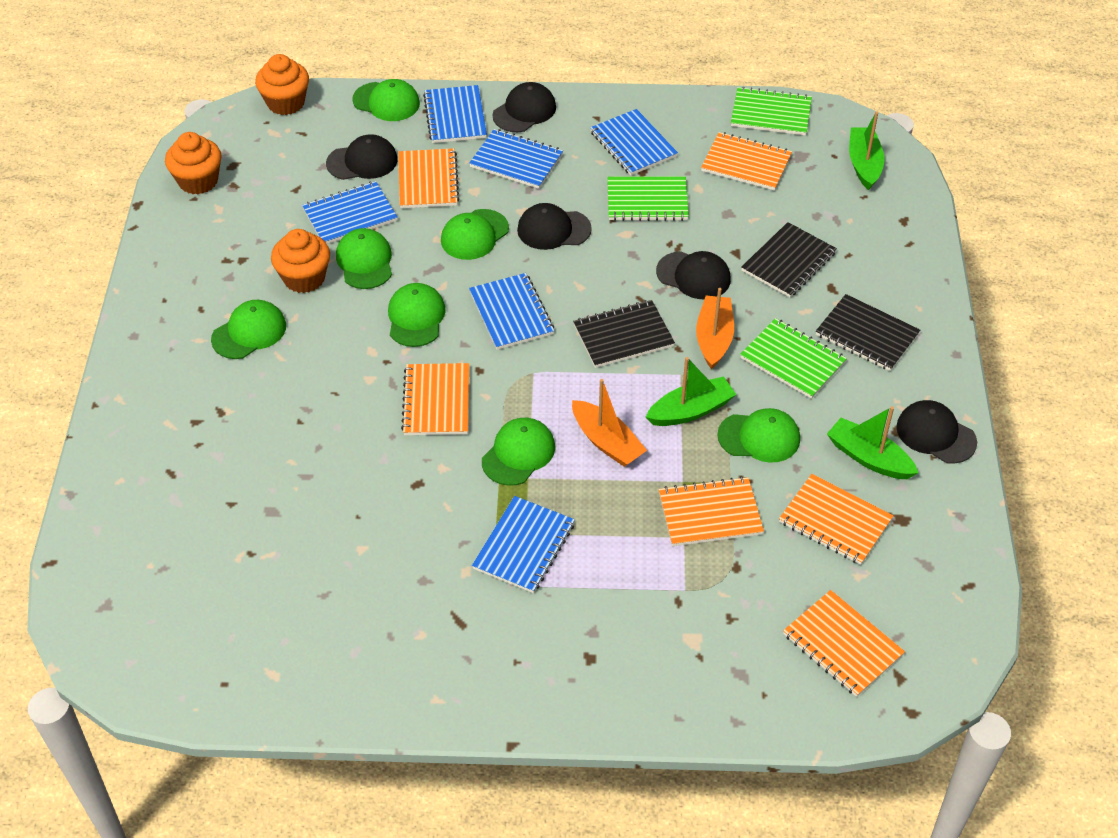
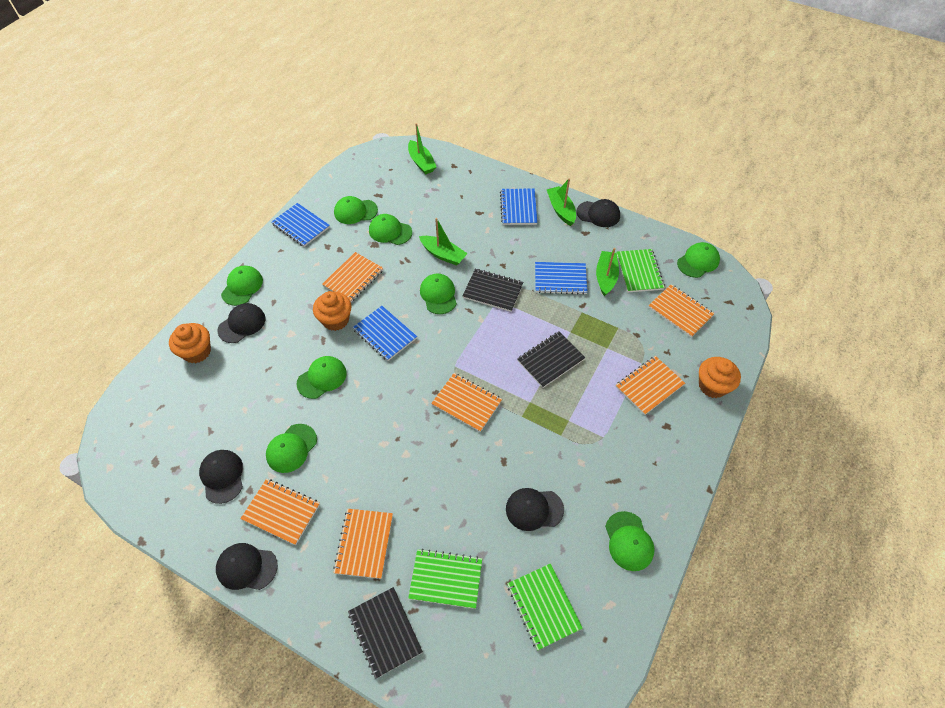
blue notebook: [302,181,398,244] [423,85,487,143] [469,129,563,189] [469,273,554,350] [472,496,575,593] [590,109,678,175] = 6 -> [271,203,330,247] [352,306,417,361] [500,189,538,225] [535,262,588,294] = 4
green boat: [646,357,736,426] [827,406,918,479] [849,112,884,190] = 3 -> [408,123,436,175] [419,218,468,266] [547,178,576,226] [596,248,619,296] = 4
green cap: [211,300,286,359] [336,228,392,289] [352,79,420,121] [388,283,446,347] [441,209,509,260] [482,418,555,486] [717,408,800,463] = 7 -> [221,266,263,306] [266,424,317,473] [296,356,347,399] [334,196,378,224] [369,214,412,245] [420,273,457,314] [605,511,654,571] [677,242,720,278] = 8
orange boat: [572,379,647,467] [696,288,734,369] = 2 -> none = 0

